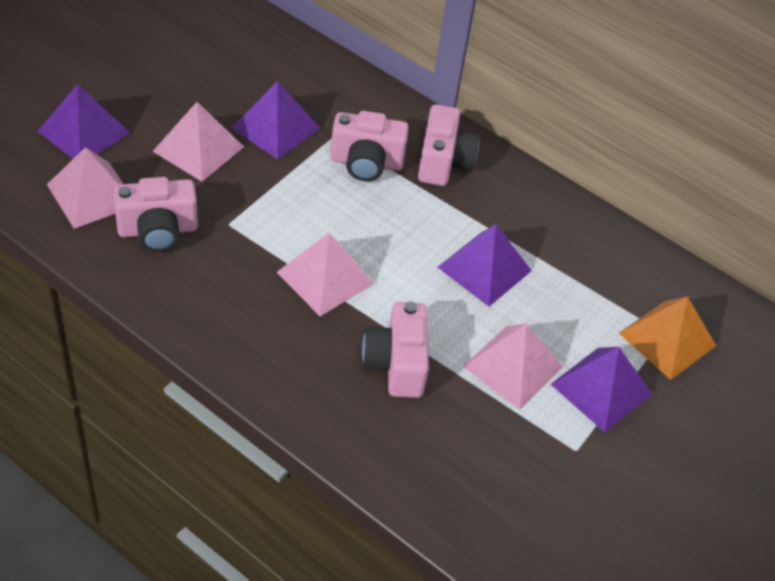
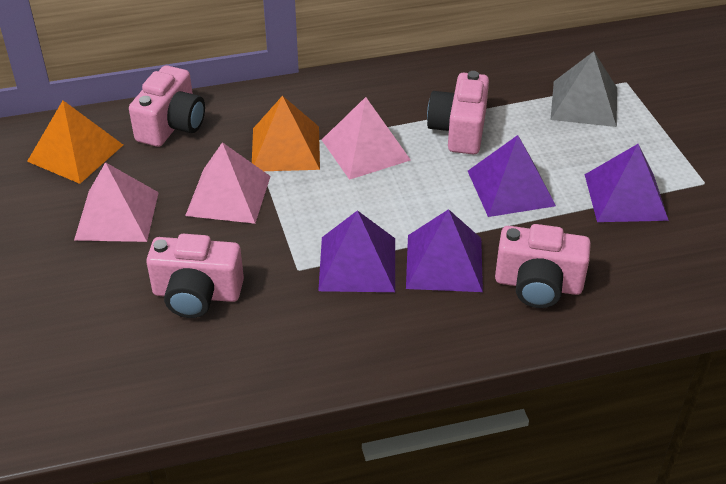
grey pyramid: none = 0 -> [550,51,617,127] = 1
orange pyramid: [619,297,716,380] = 1 -> [27,101,123,184] [252,96,320,171] = 2
pink pyramid: [47,147,123,229] [152,102,244,182] [277,233,374,316] [463,323,563,410] = 4 -> [74,162,159,242] [185,142,271,224] [322,97,411,180] = 3

